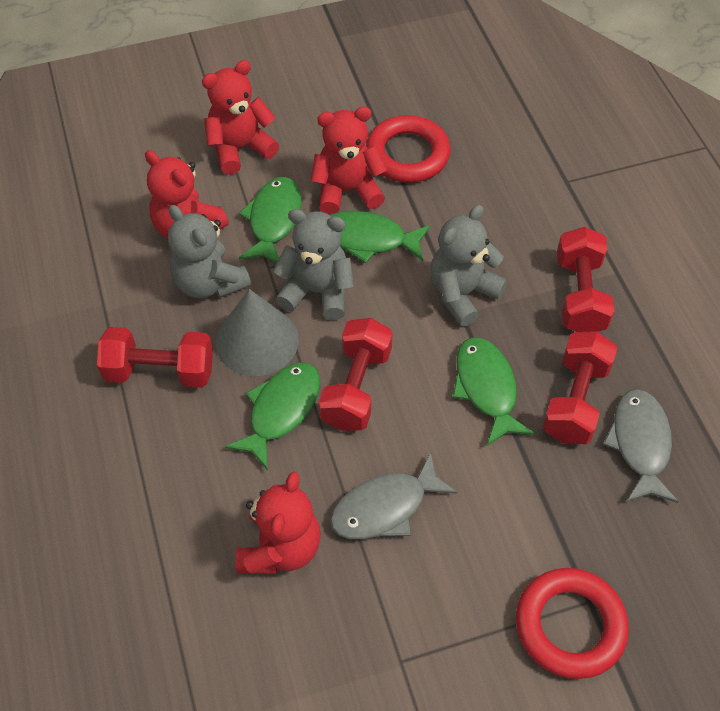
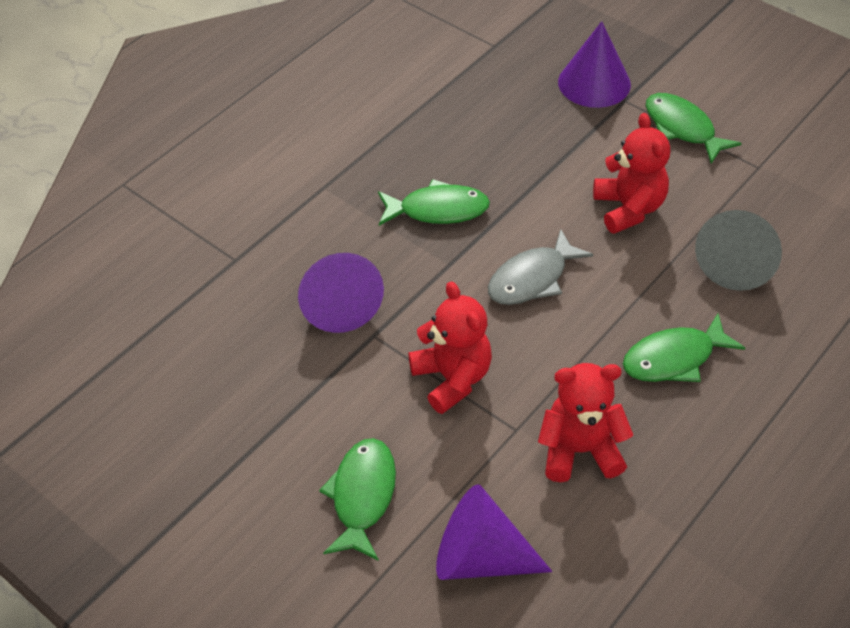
grey fish: [330,452,458,539] [603,389,678,503] = 2 -> [488,229,593,305] = 1
grey teddy bear: [168,205,251,298] [273,209,354,320] [430,205,507,326] = 3 -> none = 0
purple cone: none = 0 -> [298,253,384,333] [436,485,552,580] [558,21,631,108] = 3
red dumbbell: [97,327,213,388] [319,318,393,431] [542,331,618,444] [557,227,615,332] = 4 -> none = 0
red ring: [366,115,451,183] [516,568,629,679] = 2 -> none = 0
red teddy bear: [145,150,229,239] [202,60,279,175] [236,472,321,574] [311,107,387,215] = 4 -> [408,281,492,414] [538,363,633,482] [593,113,670,234] = 3

